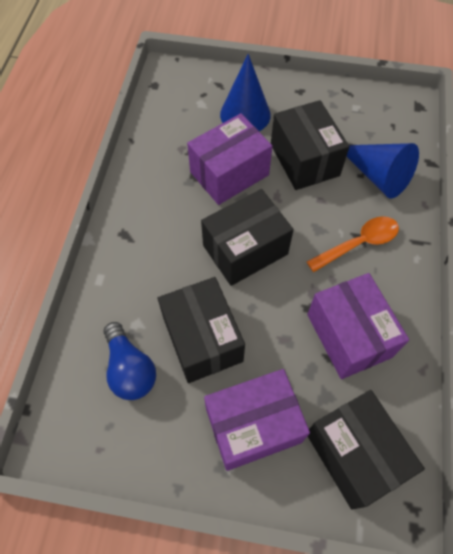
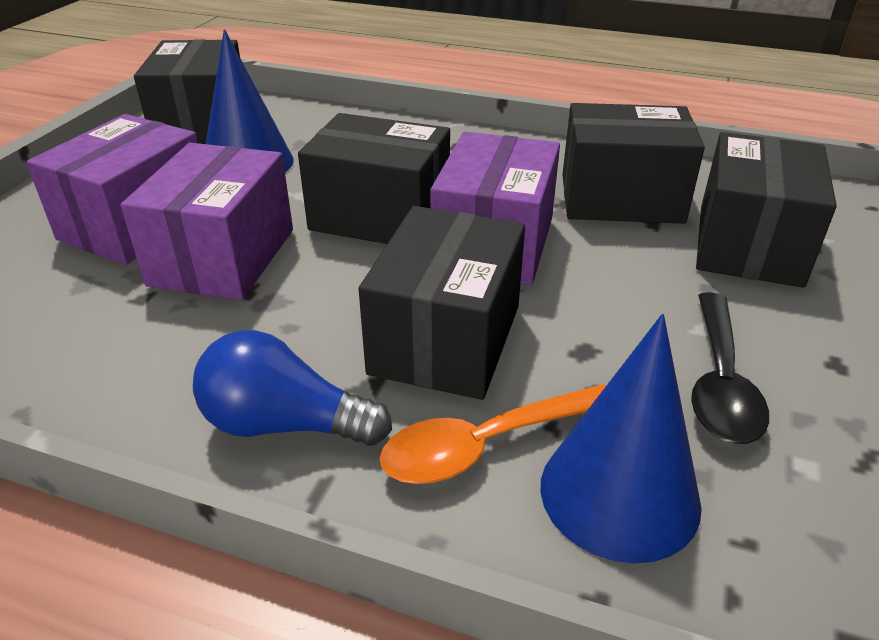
black box: [158,277,245,383] [201,189,294,286] [271,100,349,190] [308,390,425,509] = 4 -> [134,39,240,144] [298,113,450,244] [359,206,525,400] [562,103,705,224] [696,132,837,288] = 5
black spoon: none = 0 -> [691,292,769,444] = 1

